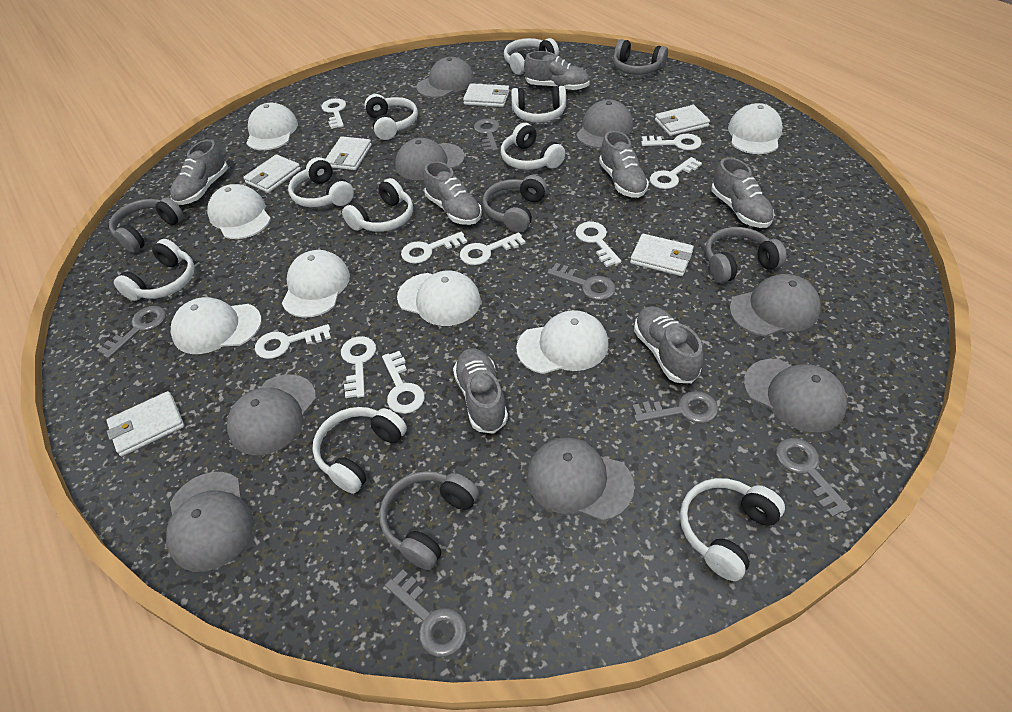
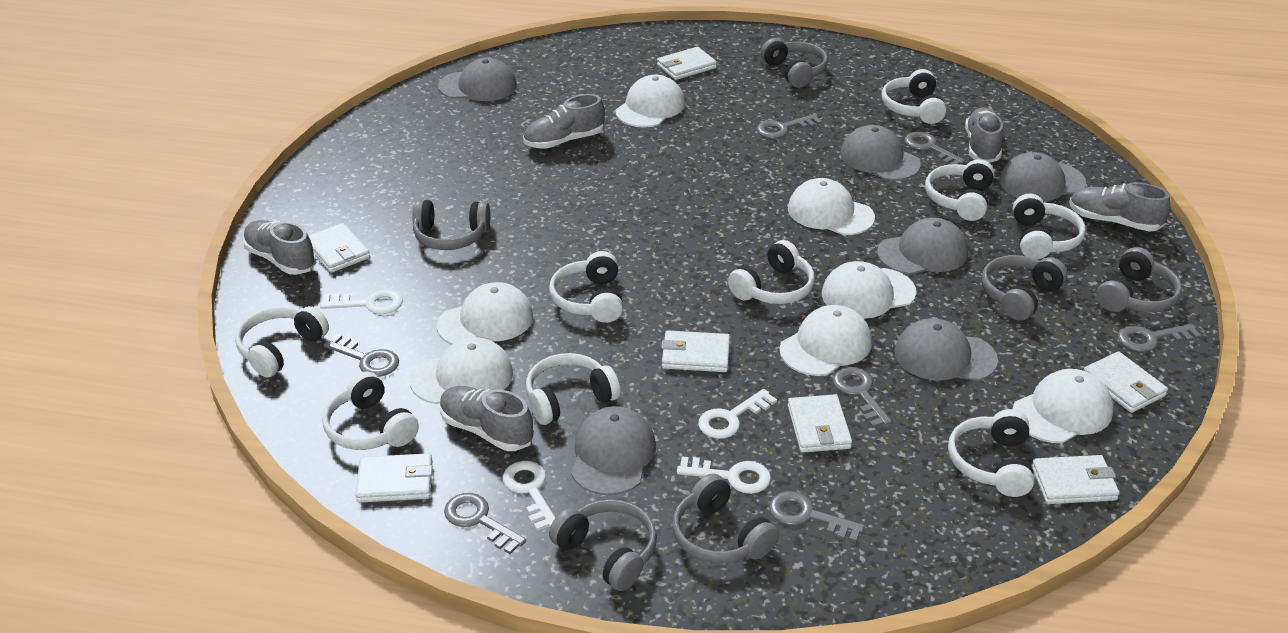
grey cap: [166,472,253,572] [227,374,316,455] [395,138,465,180] [416,57,474,98] [527,438,635,521] [576,99,633,148] [730,274,821,336] [744,359,847,432] = 8 -> [438,58,517,101] [571,406,656,495] [840,125,921,181] [877,218,968,275] [894,318,998,381] [999,152,1086,202] = 6
grey headphones: [109,198,184,253] [379,471,479,570] [483,175,547,232] [613,39,668,75] [705,227,787,283] = 5 -> [412,199,490,250] [549,499,657,591] [672,473,779,564] [761,38,828,88] [981,255,1068,321] [1096,247,1182,313] = 6
grey key: [97,306,166,359] [385,570,467,657] [474,119,500,152] [547,263,616,301] [632,391,718,423] [776,438,851,518] = 6 -> [324,334,399,377] [444,493,526,554] [757,114,822,139] [769,491,865,543] [832,367,892,428] [904,132,966,165] [1118,324,1201,352] = 7
grey shoe: [170,139,228,205] [424,161,482,225] [453,348,508,434] [524,51,590,91] [599,130,649,198] [634,306,703,383] [711,157,774,228] = 7 -> [243,220,316,275] [440,386,534,451] [523,94,605,149] [965,107,1004,163] [1069,182,1171,232] = 5
white key: [255,324,331,359] [322,98,346,129] [341,336,376,398] [382,351,425,414] [401,232,467,264] [460,232,526,265] [576,222,621,267] [641,134,702,150] [650,157,702,189] = 9 -> [320,289,403,314] [503,461,555,531] [677,457,771,494] [698,389,777,439] = 4
white wallet: [106,391,184,456] [243,154,301,193] [326,136,372,170] [463,83,509,107] [630,234,694,276] [655,105,710,136] = 6 -> [308,223,370,273] [355,453,433,503] [657,47,717,80] [661,330,730,372] [788,394,852,453] [1031,455,1120,504] [1084,351,1168,413] = 7

